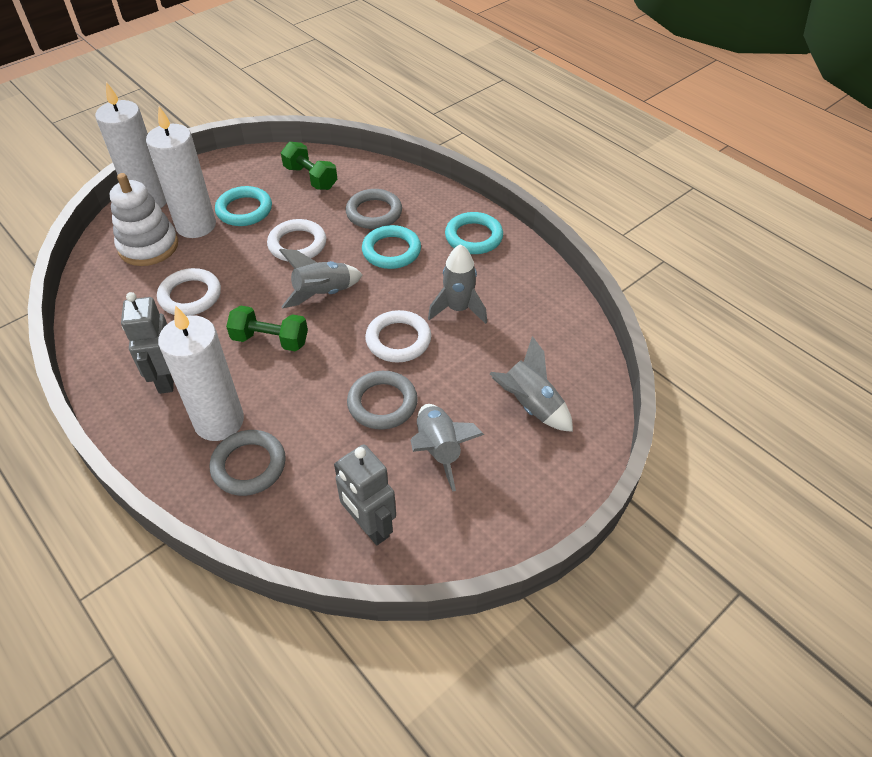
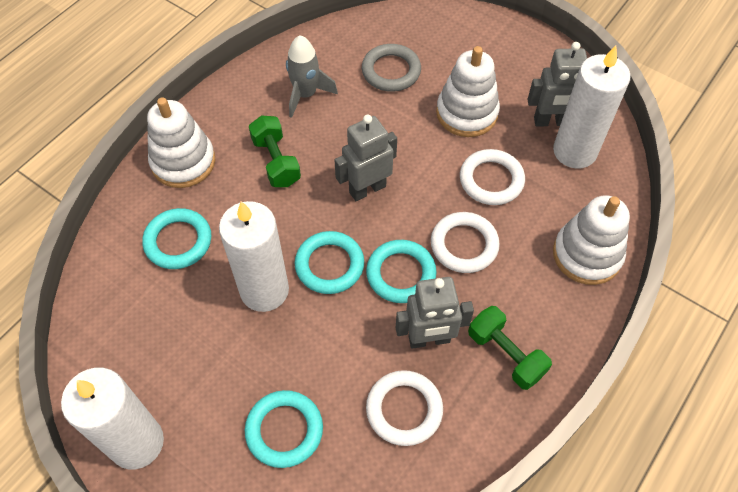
grey ring: [210,430,286,496] [346,189,402,229] [347,371,418,430] = 3 -> [362,44,421,92] = 1
grey robot: [121,292,174,394] [334,444,396,545] = 2 -> [334,114,397,201] [396,277,474,349] [528,42,587,127] = 3
grey rocket: [279,249,363,309] [411,404,484,491] [428,244,487,324] [490,336,573,432] = 4 -> [286,35,338,118] = 1
turquoise ring: [215,186,272,226] [362,225,421,269] [445,212,503,254] = 3 -> [142,208,211,269] [245,390,323,468] [295,231,364,294] [366,240,437,303] = 4
white stacking toy: [110,173,178,266] = 1 -> [147,97,215,188] [436,46,500,137] [553,195,630,285] = 3

